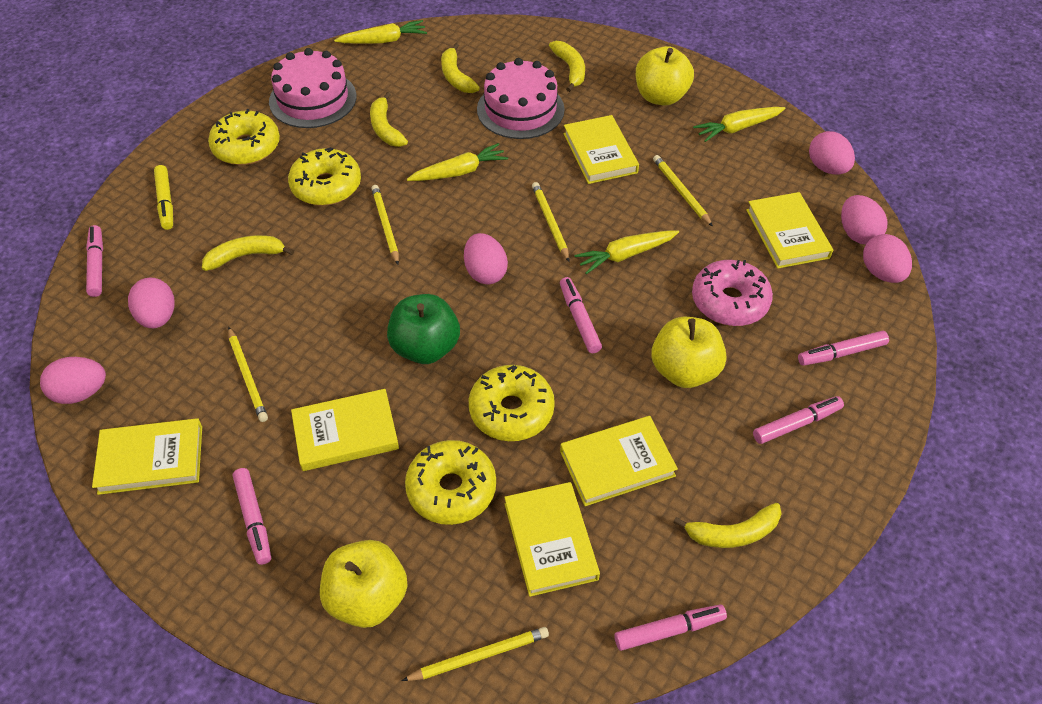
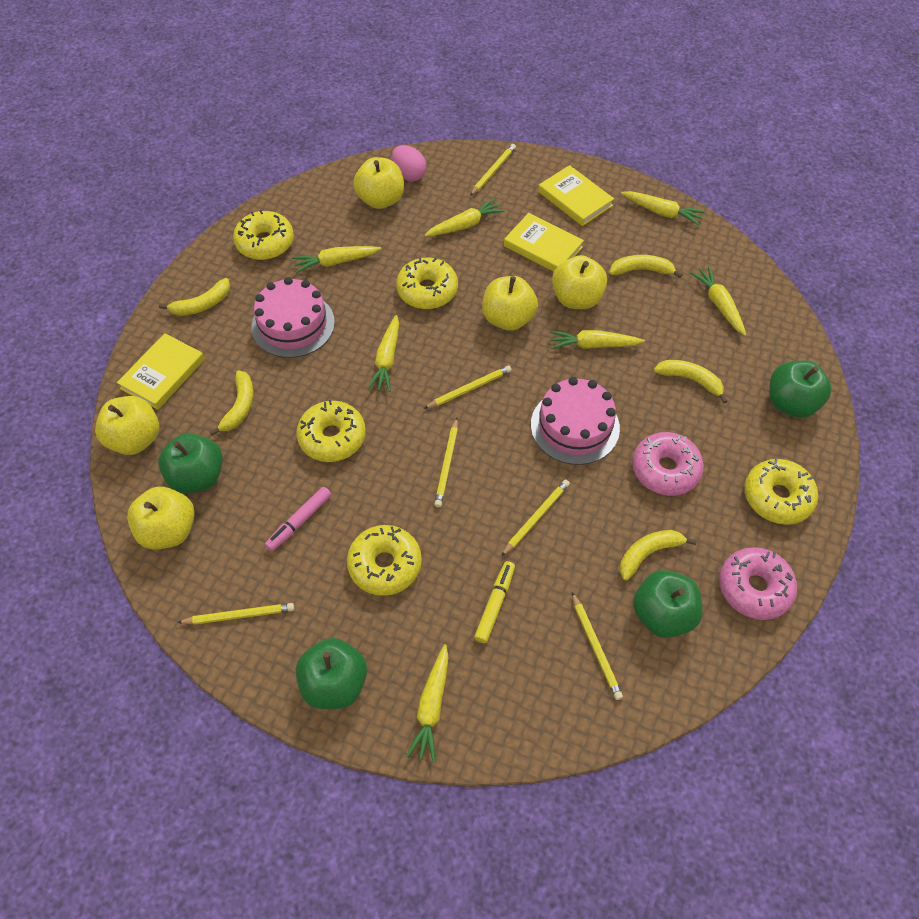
green apple: [387,294,460,364] = 1 -> [158,433,223,494] [296,638,367,709] [633,570,703,638] [769,360,832,418] = 4
pink donut: [692,260,773,326] = 1 -> [632,432,704,496] [719,547,797,620] = 2
pink egg: [40,357,106,404] [128,278,175,328] [464,233,508,284] [809,131,855,175] [841,195,888,245] [863,234,912,283] = 6 -> [391,145,427,182] = 1
pink marker: [86,225,103,297] [233,468,271,565] [560,277,602,353] [614,604,727,651] [753,396,844,444] [798,331,889,366] = 6 -> [265,487,331,551] = 1
yellow apple: [320,540,408,628] [636,46,694,106] [651,317,726,388] = 3 -> [95,396,159,455] [127,487,195,550] [353,157,404,209] [482,276,538,331] [552,255,607,309] = 5
yellow book: [92,418,202,495] [291,389,399,471] [504,482,600,597] [560,416,678,506] [563,115,639,184] [746,192,833,269] = 6 -> [117,333,205,410] [504,213,584,272] [538,165,614,226] = 3
yellow carrot: [334,20,427,44] [407,143,508,181] [574,230,679,274] [693,107,785,142] = 4 -> [292,246,381,273] [367,315,399,392] [406,644,449,763] [425,198,504,237] [550,330,645,349] [621,191,705,226] [691,266,746,336] = 7
yellow donut: [208,109,280,165] [288,147,361,206] [405,440,496,525] [469,365,555,441] = 4 -> [233,210,294,260] [297,400,366,462] [347,525,422,596] [396,257,458,309] [744,459,818,525] = 5
yellow pencil: [228,327,268,422] [371,185,399,265] [402,627,549,681] [532,182,569,262] [653,155,713,227] = 5 -> [177,603,294,625] [424,365,512,409] [434,418,458,507] [470,144,516,196] [501,480,570,557] [572,592,623,700] = 6

